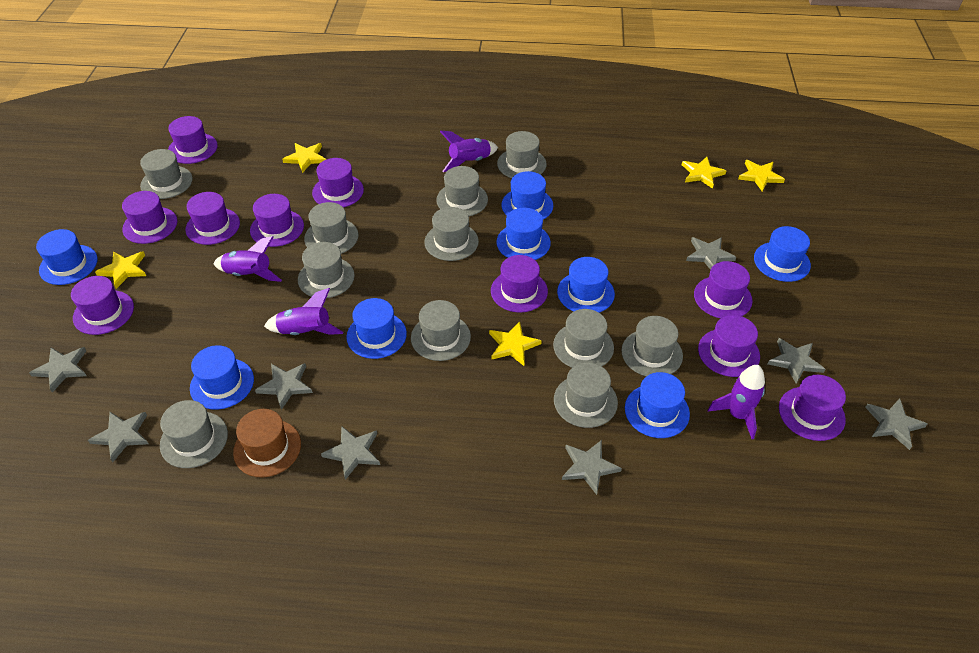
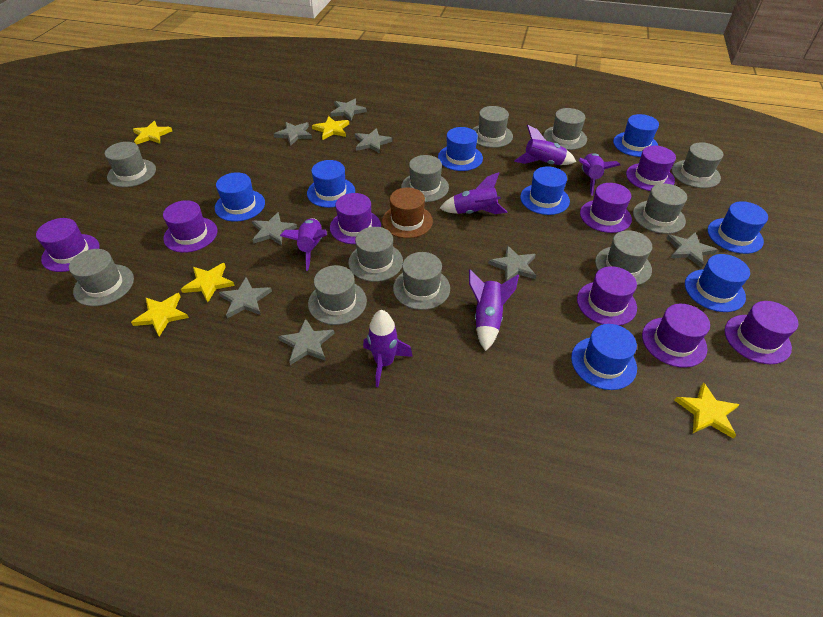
purple hat: [71,276,134,335] [122,191,177,244] [168,116,218,164] [185,192,240,245] [250,194,304,247] [312,158,364,208] [491,255,548,313] [694,261,753,318] [698,315,760,377] [779,375,846,441] = 10 -> [36,218,100,272] [163,200,217,253] [330,193,381,244] [577,266,637,326] [580,183,632,233] [626,146,676,191] [642,304,710,368] [725,301,798,364] = 8
purple rocket: [213,236,282,282] [264,288,343,335] [440,131,498,172] [708,365,765,439] = 4 -> [280,218,327,271] [363,310,413,387] [439,172,507,214] [469,269,519,351] [514,125,576,165] [579,153,620,196] = 6

